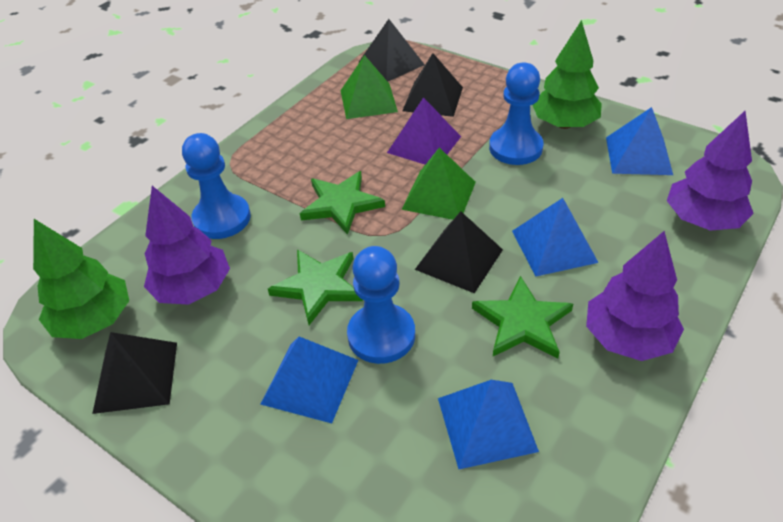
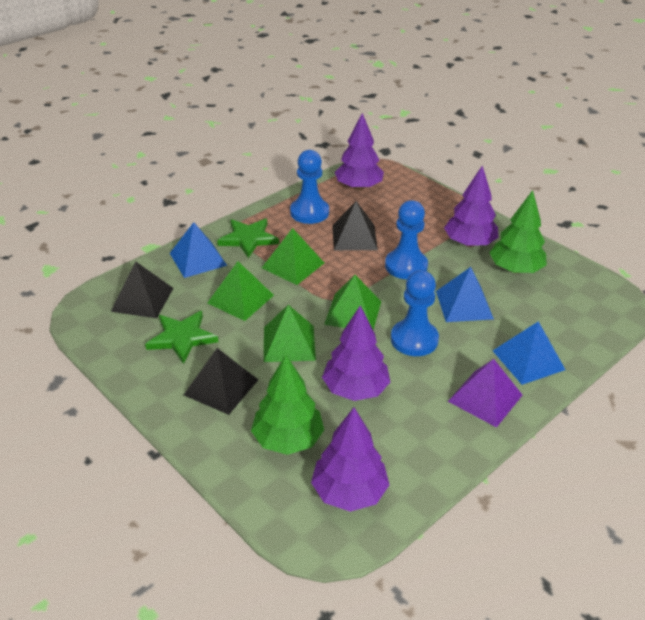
black pyramid: [92,332,177,414] [358,19,425,81] [402,53,463,117] [415,212,503,293] = 4 -> [111,262,173,318] [184,348,258,415] [332,201,378,250] = 3
blue pyramid: [261,336,358,423] [438,380,539,469] [512,198,599,276] [606,107,673,175] = 4 -> [170,222,227,278] [436,267,494,322] [493,321,565,385] = 3
green pyramid: [340,55,398,119] [401,148,476,220] = 2 -> [208,261,274,321] [262,228,324,285] [264,305,316,362] [324,275,381,330] = 4
green star: [268,249,363,325] [300,171,385,235] [472,276,573,358] = 3 -> [145,311,219,364] [217,218,279,258] = 2
purple tree: [144,186,230,305] [586,231,684,361] [667,111,754,231] = 3 -> [311,407,389,512] [322,306,390,401] [335,113,384,190] [444,165,499,247] = 4

